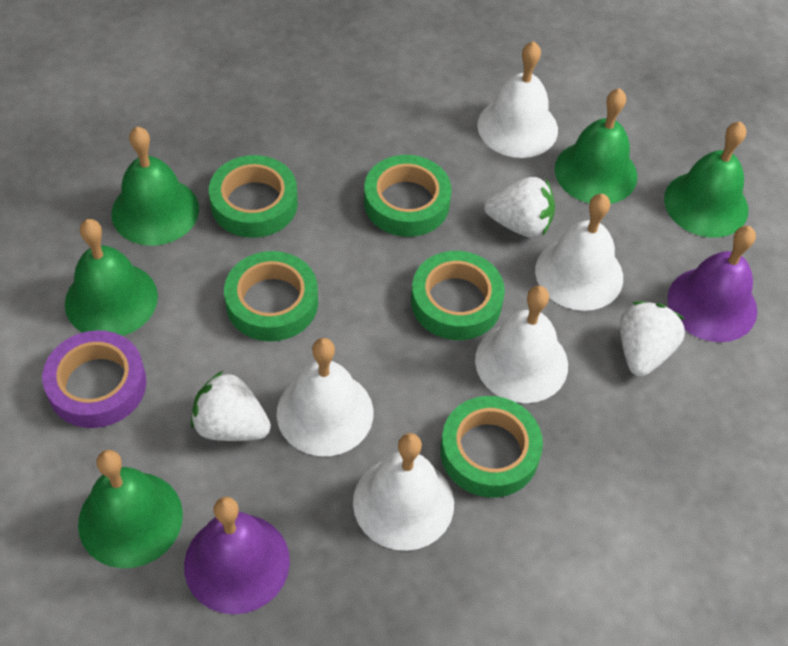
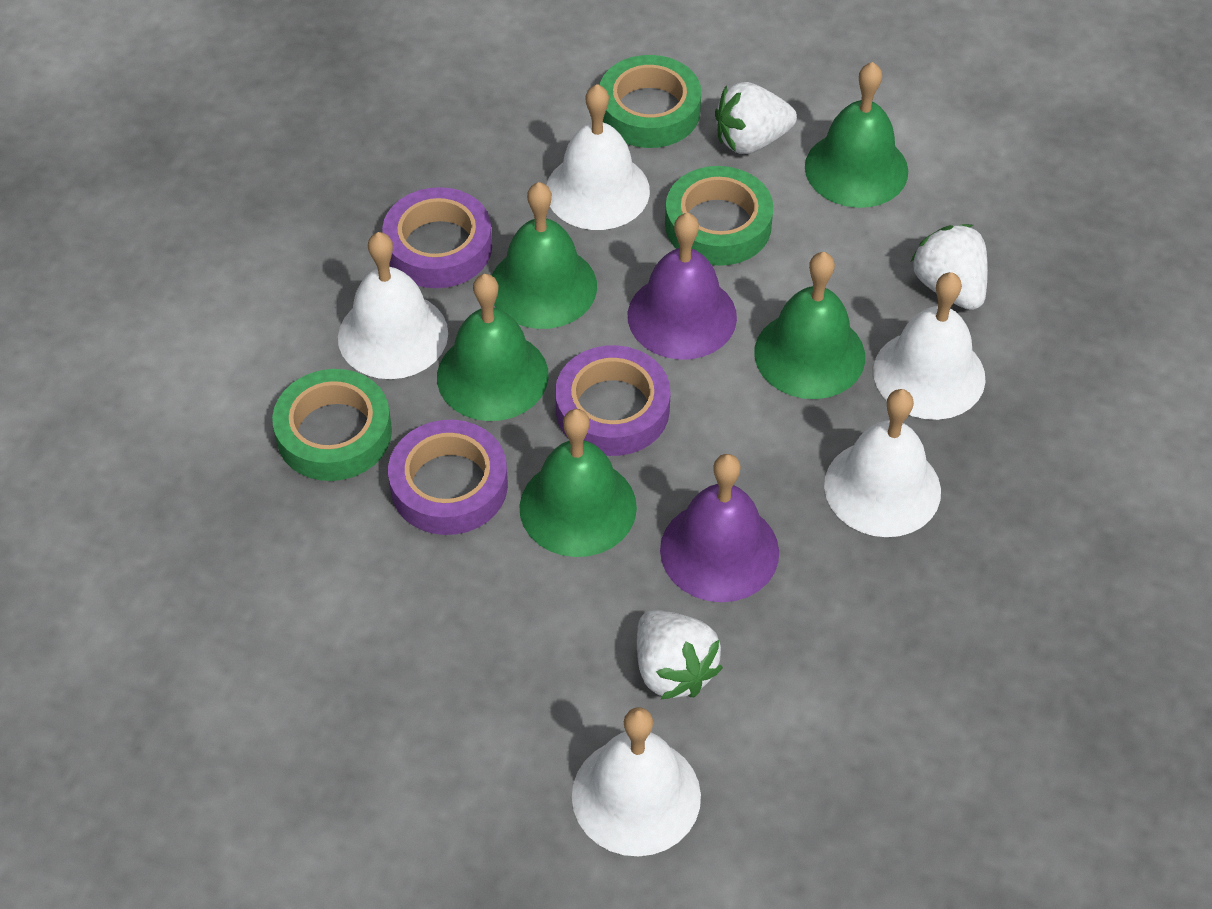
green tape: [209,155,298,238] [224,251,318,341] [364,155,452,237] [411,251,505,340] [440,396,543,498] = 5 -> [272,369,392,481] [600,55,701,148] [665,166,773,266] = 3
purple tape: [42,330,146,428] = 1 -> [382,187,492,288] [388,420,508,535] [555,345,671,456] = 3

